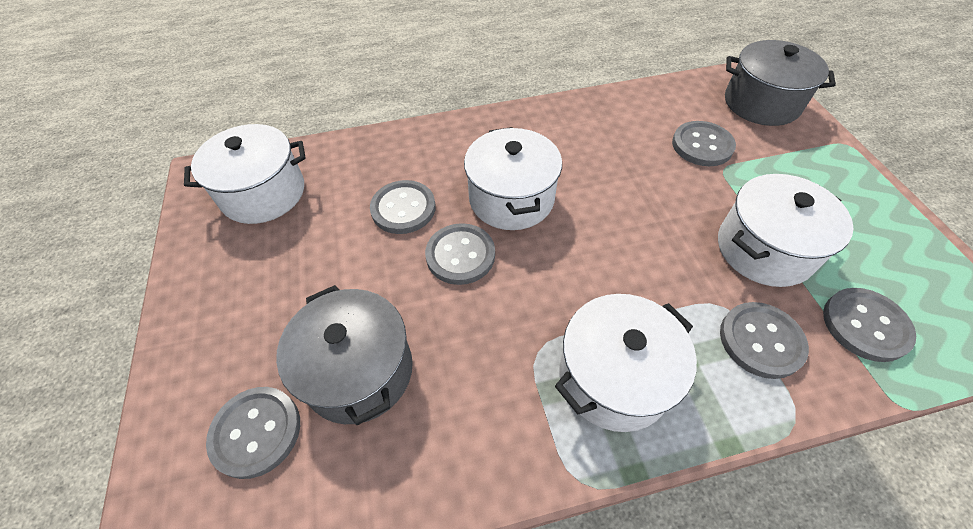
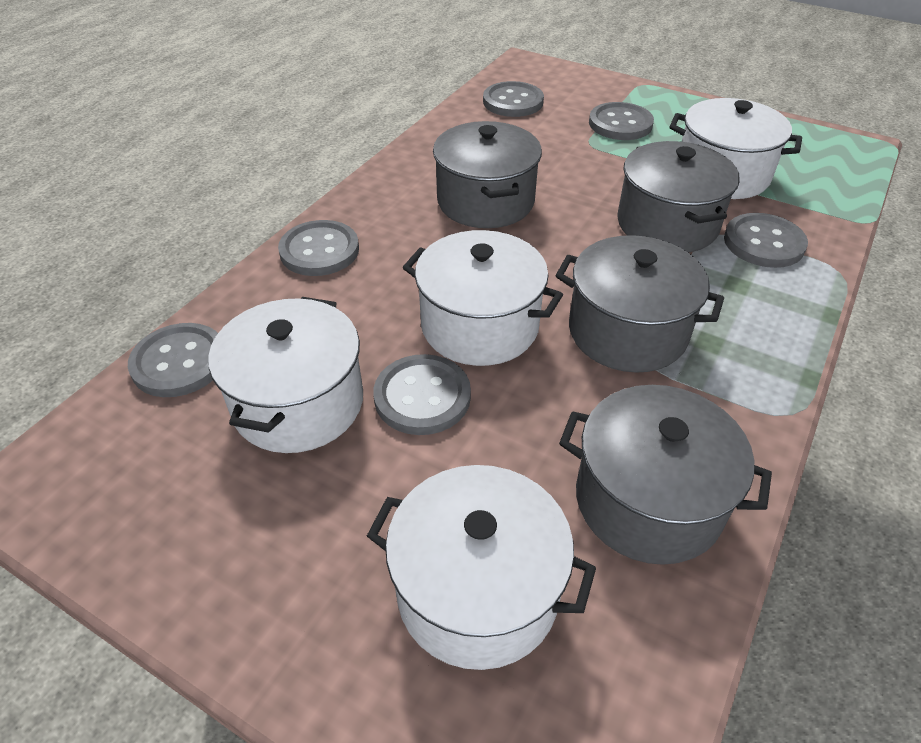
grey pot: [276,285,413,426] [725,40,836,126] = 2 -> [433,121,542,228] [555,235,724,373] [559,385,772,565] [617,141,740,252] = 4

